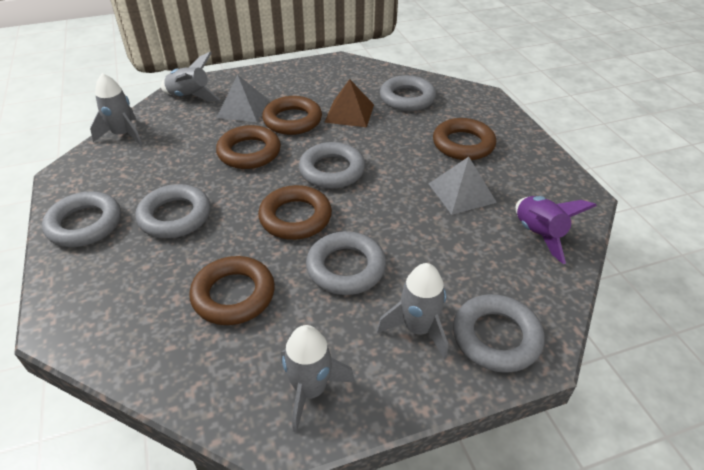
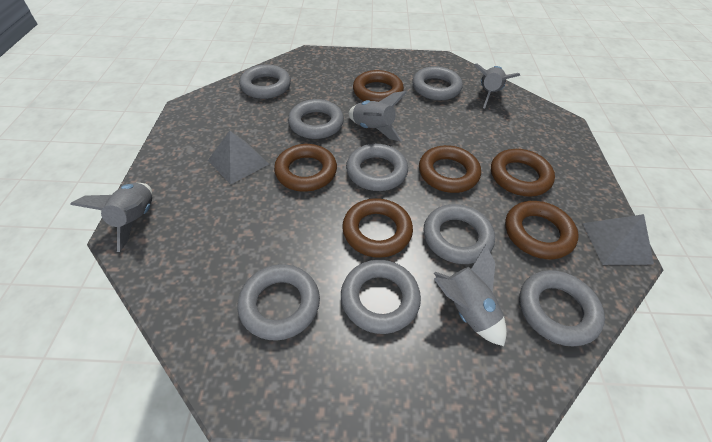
brown pyramid: [324,79,374,127] = 1 -> none = 0
brown ring: [189,256,275,325] [216,125,281,169] [258,185,332,240] [262,96,322,135] [433,118,496,160] = 5 -> [274,144,337,192] [342,198,413,258] [353,70,404,102] [419,145,481,193] [491,149,555,196] [505,201,579,259] = 6
grey ring: [42,191,121,247] [135,184,211,238] [299,142,365,189] [306,231,386,295] [380,75,436,111] [453,294,545,373] = 6 -> [237,264,320,341] [239,64,291,99] [288,99,344,139] [341,260,421,334] [346,144,408,191] [412,66,463,100] [423,204,495,264] [519,270,605,347] = 8
purple rocket: [516,196,597,264] = 1 -> none = 0

